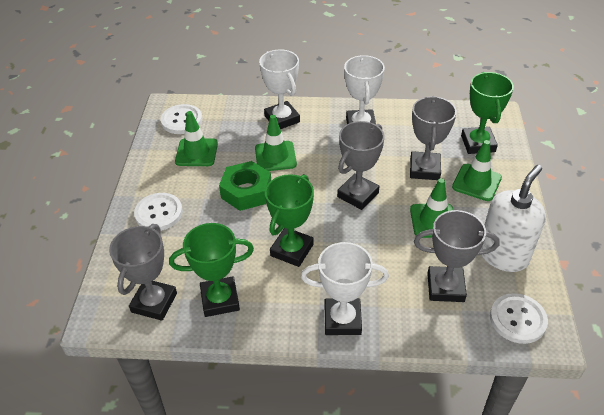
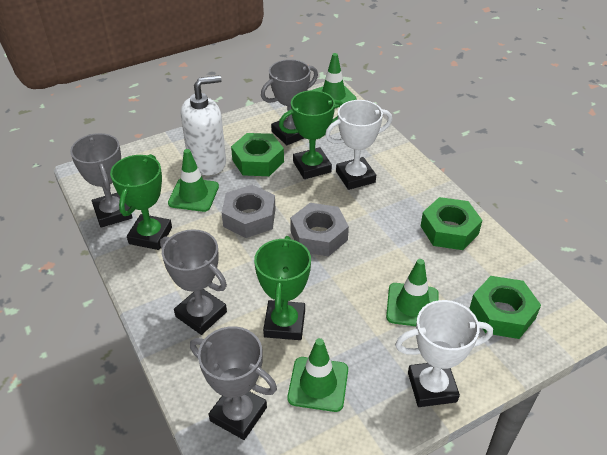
green nut: [219,161,271,211] = 1 -> [231,133,284,176] [421,197,483,250] [470,276,541,339] = 3
grey nut: none = 0 -> [222,185,275,238] [290,203,349,257] = 2
white button: [134,193,183,231] [161,104,202,134] [490,293,548,344] = 3 -> none = 0
white trophy: [259,49,300,129] [301,242,389,335] [344,55,385,124] = 3 -> [325,100,392,190] [395,300,493,407] = 2

